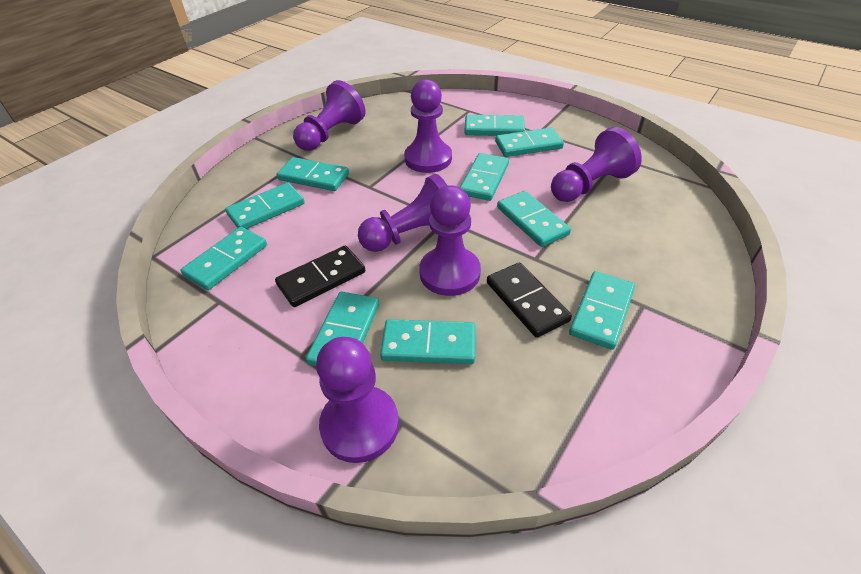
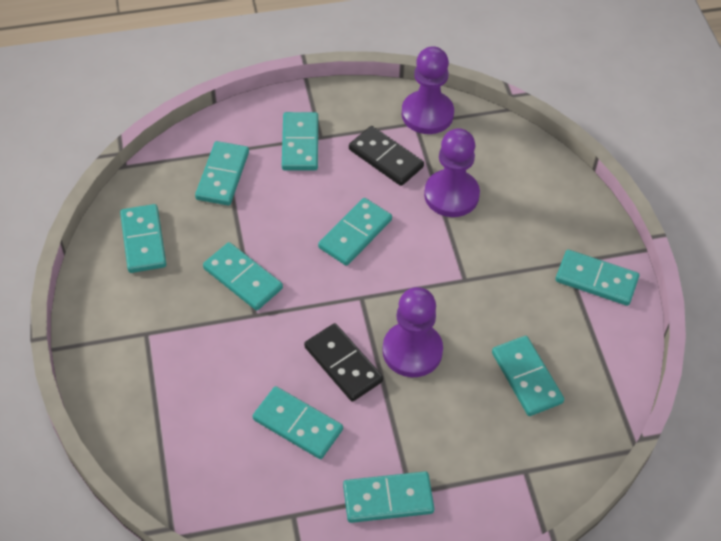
purple pawn: [293,80,366,151] [316,337,399,463] [358,174,448,252] [404,79,452,173] [419,185,481,296] [551,127,642,202] = 6 -> [383,287,443,377] [402,46,454,134] [424,128,480,217] = 3
turquoise domino: [181,227,267,290] [225,183,305,229] [277,157,349,191] [306,292,379,366] [380,319,475,364] [460,153,509,201] [464,115,525,136] [495,127,564,157] [497,191,571,247] [569,271,635,350] = 10 -> [120,204,166,273] [195,141,249,206] [203,242,283,311] [253,386,343,459] [282,112,318,170] [318,198,392,266] [343,471,435,523] [492,336,564,416] [555,250,639,306] = 9

